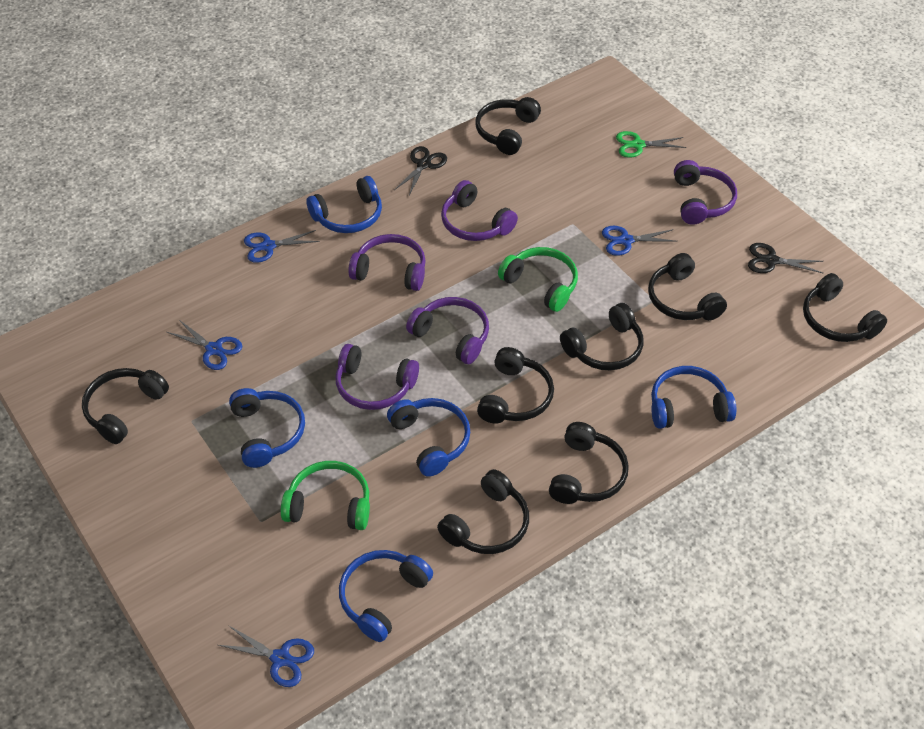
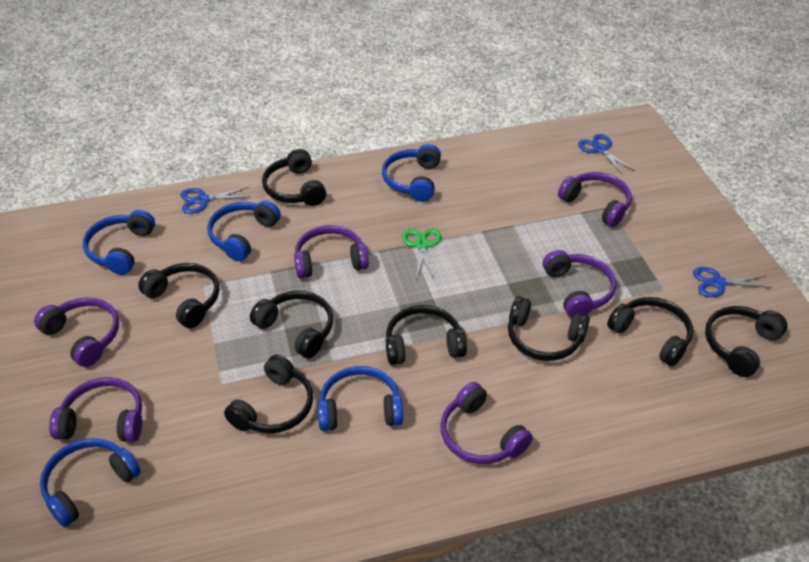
black scissors: [394,146,447,195] [748,243,824,274] = 2 -> none = 0
blue scissors: [167,320,242,370] [218,625,314,687] [244,230,320,263] [602,226,678,256] = 4 -> [180,187,251,214] [578,134,635,175] [693,267,773,297] = 3
green headphones: [281,461,370,530] [498,247,578,312] = 2 -> none = 0
purple headphones: [336,344,419,410] [348,234,426,291] [406,297,489,364] [441,180,518,241] [674,160,737,225] = 5 -> [34,297,119,367] [49,377,142,442] [294,225,369,278] [440,382,533,464] [543,250,616,318] [558,172,632,227] = 6

